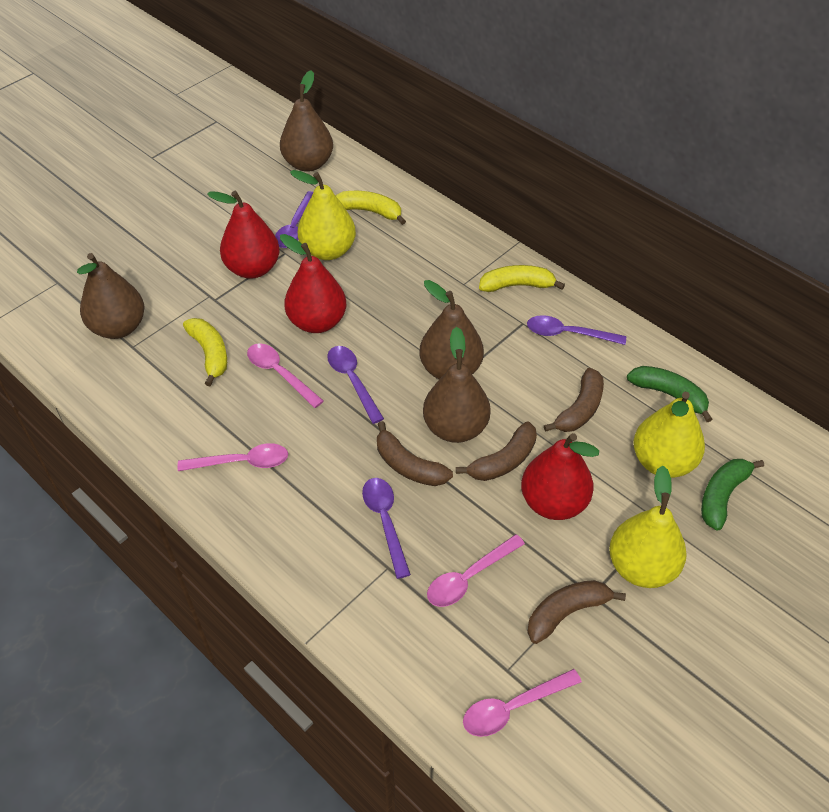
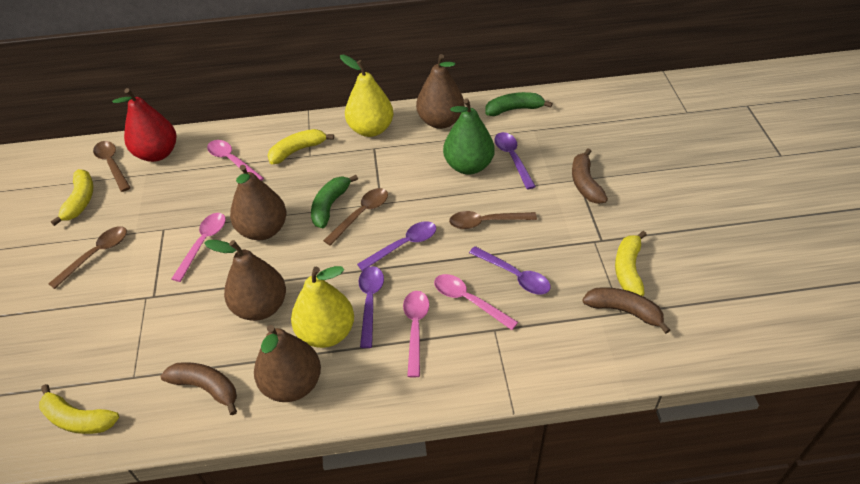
brown banana: [377,421,453,486] [456,422,537,481] [527,580,626,644] [544,368,604,432] = 4 -> [161,362,237,415] [572,148,608,204] [582,287,670,334] = 3
brown spoon: none = 0 -> [48,226,127,289] [93,141,131,192] [323,188,388,246] [449,211,537,229] = 4
green pear: none = 0 -> [443,98,495,174] = 1
red pear: [207,191,280,279] [280,234,346,333] [521,433,599,520] = 3 -> [112,88,177,162] = 1
yellow banana: [183,318,227,386] [336,191,406,225] [479,265,565,292] = 3 -> [39,384,119,434] [51,169,93,226] [268,129,334,164] [615,231,647,296] = 4
yellow pear: [290,170,356,260] [609,466,687,588] [633,392,705,478] = 3 -> [291,266,354,348] [340,55,394,137] = 2

